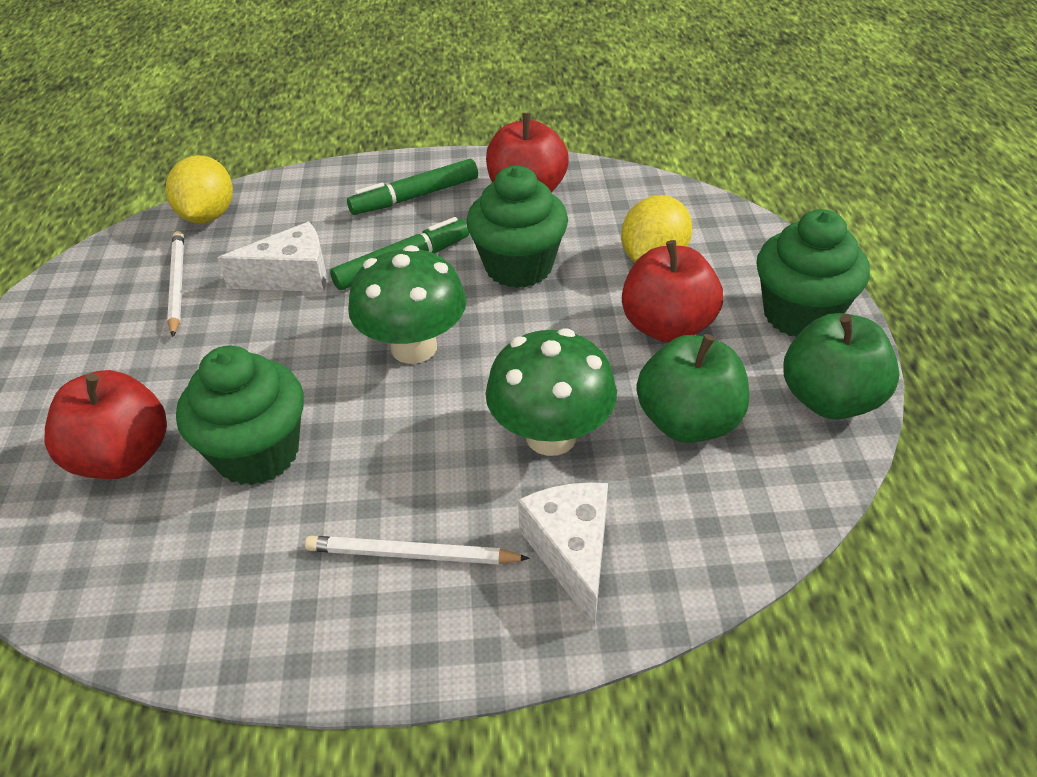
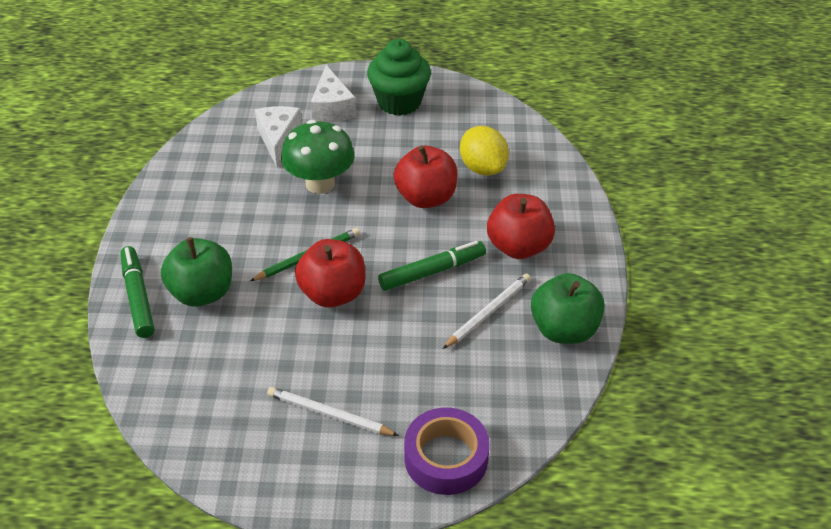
green cupcake: [176,346,304,485] [466,166,568,288] [757,209,870,337] = 3 -> [367,39,431,116] = 1
green mushroom: [348,245,466,364] [485,328,617,456] = 2 -> [281,120,355,194] = 1
green pencil: none = 0 -> [250,228,360,281] = 1
purple tape: none = 0 -> [404,408,490,495] = 1
yellow lemon: [166,155,233,223] [621,195,692,262] = 2 -> [460,126,509,175] = 1

